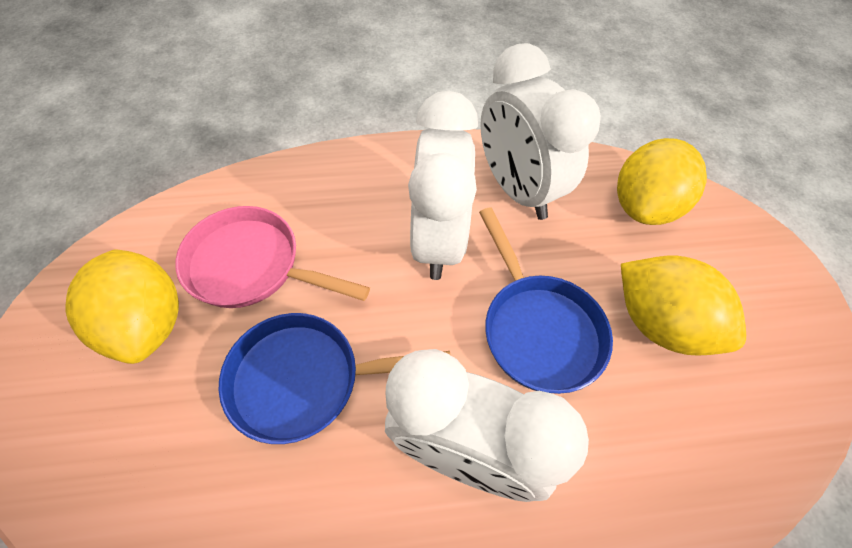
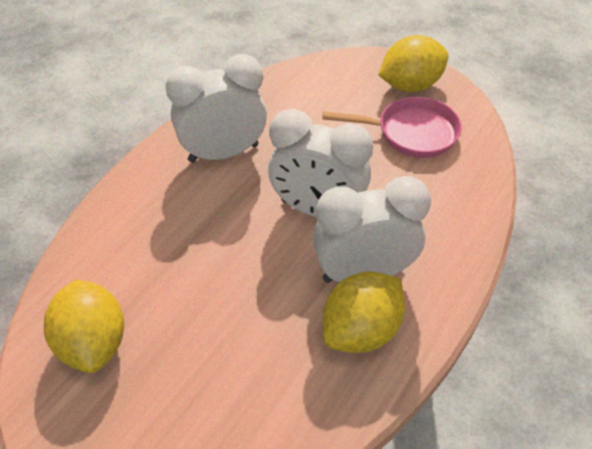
blue pan: [218,313,450,444] [479,207,613,394] = 2 -> none = 0

